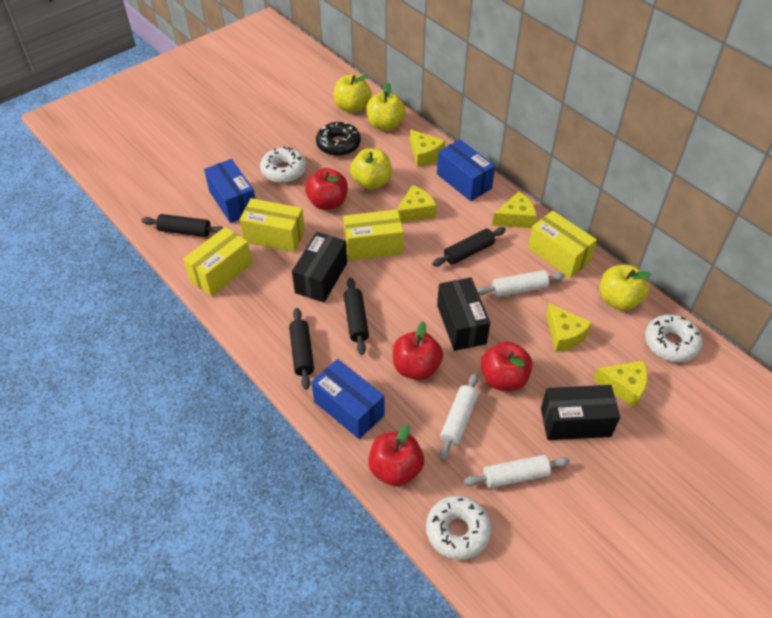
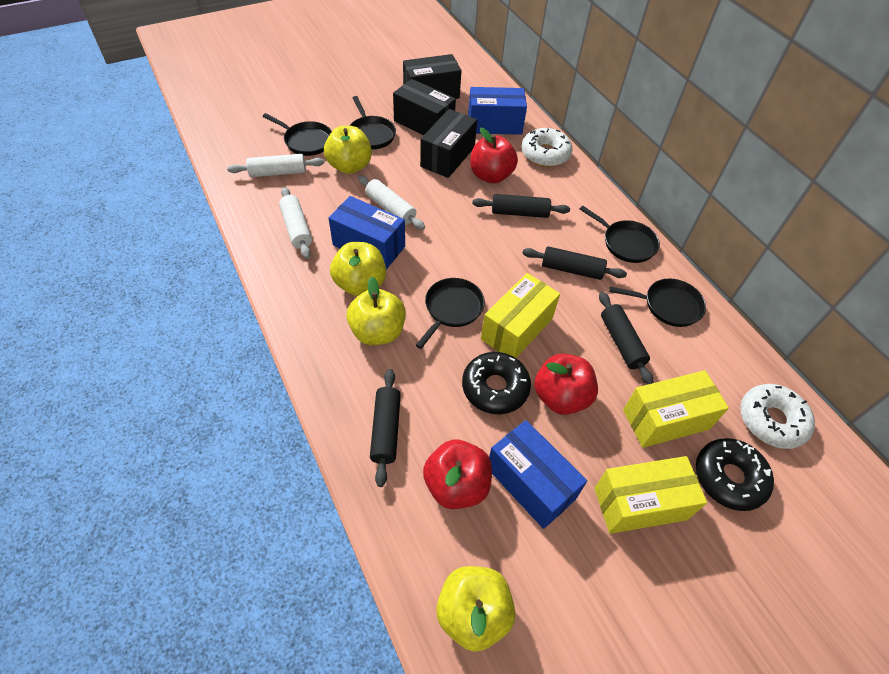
black donut: [316,122,361,156] = 1 -> [462,352,531,414] [696,438,774,511] = 2
black pan: none = 0 -> [263,113,332,156] [350,96,396,149] [416,278,485,349] [580,206,660,263] [609,278,706,327] = 5
red apple: [305,168,348,210] [368,424,424,487] [393,321,443,380] [481,341,533,391] = 4 -> [423,440,492,509] [470,127,518,183] [534,353,598,415] = 3
white donut: [260,146,306,183] [426,496,492,560] [645,314,703,362] = 3 -> [521,128,573,167] [740,384,815,449] = 2
yellow box: [183,227,252,296] [240,198,305,252] [343,209,403,261] [528,211,597,278] = 4 -> [481,273,560,358] [594,456,707,534] [623,370,729,448] = 3
yellow cheese: [397,185,437,223] [410,129,445,167] [492,192,537,228] [546,303,592,352] [593,361,648,408] = 5 -> none = 0

